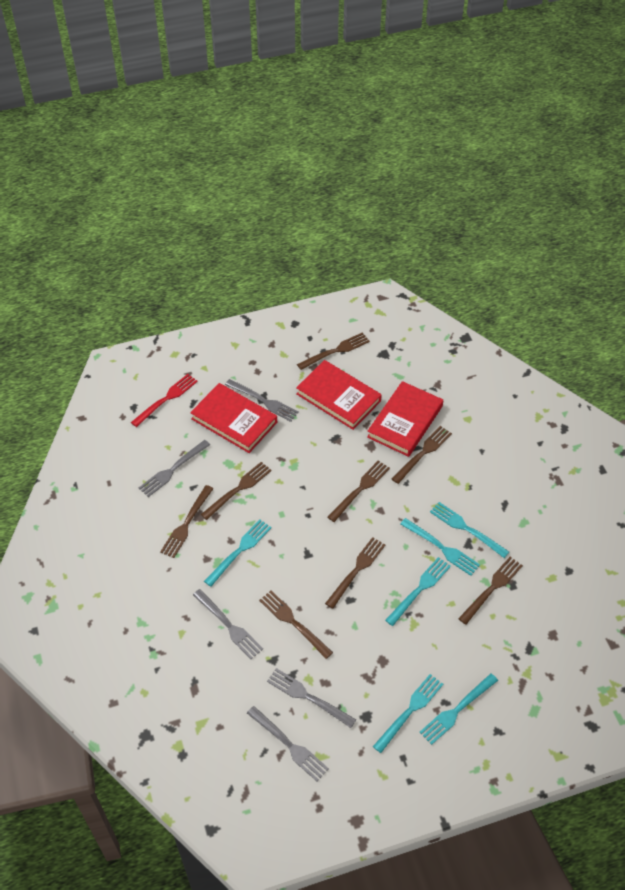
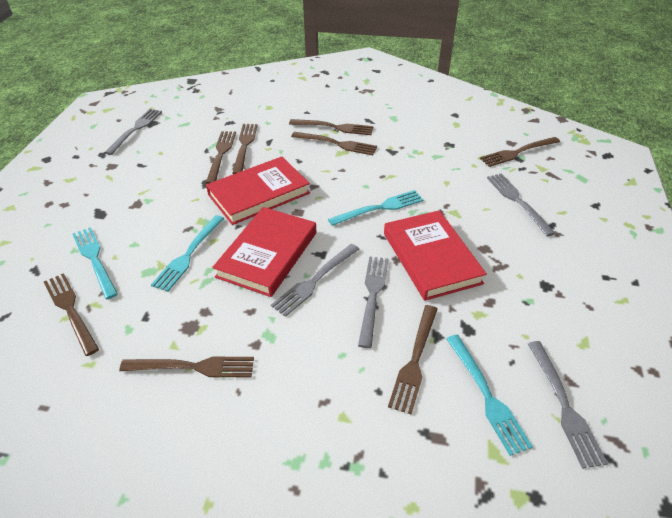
red fork: [131,374,198,427] = 1 -> none = 0
turquoise fork: [204,519,272,587] [373,674,443,753] [385,557,451,626] [400,518,480,576] [420,673,498,745] [430,502,509,558] = 6 -> [73,227,118,299] [151,215,224,292] [328,190,424,226] [446,335,533,456] = 4

